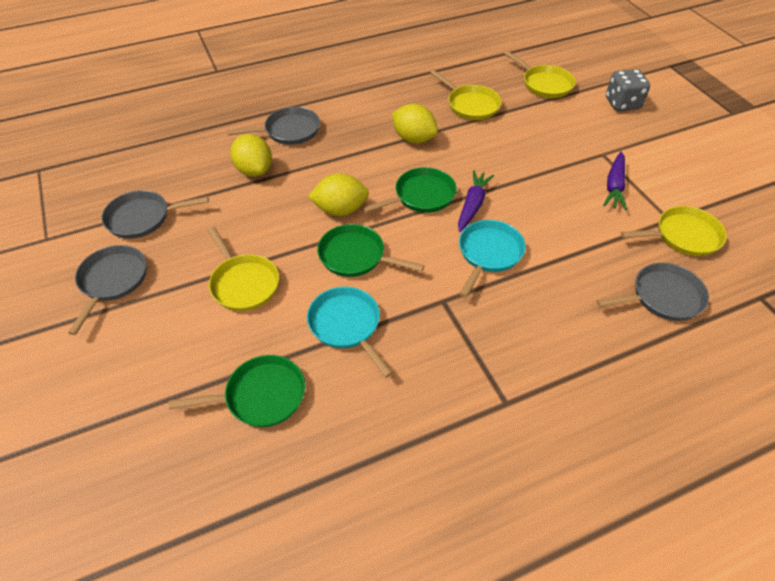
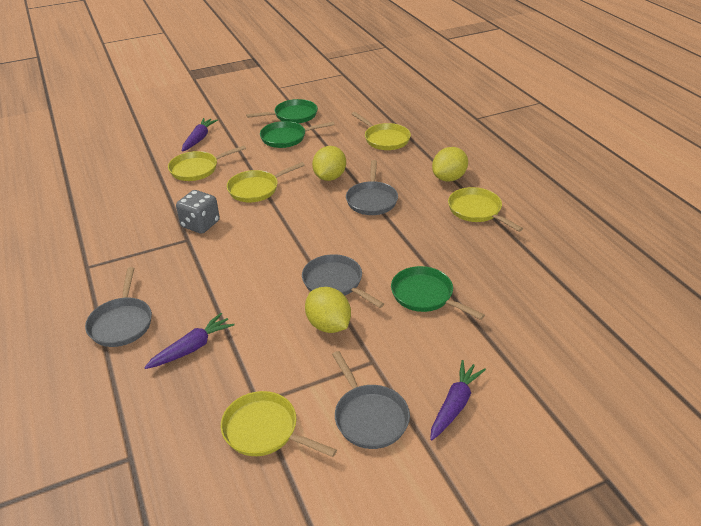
purple carrot: [458,170,494,232] [603,152,627,210] = 2 -> [144,313,234,369] [182,118,218,152] [430,360,486,440] = 3
turquoise pan: [307,286,393,378] [459,220,526,297] = 2 -> none = 0
yellow pan: [208,227,279,311] [430,70,502,120] [504,51,576,98] [621,206,727,256] = 4 -> [168,146,246,181] [221,391,337,457] [227,162,305,202] [352,112,411,150] [448,187,523,232] = 5

